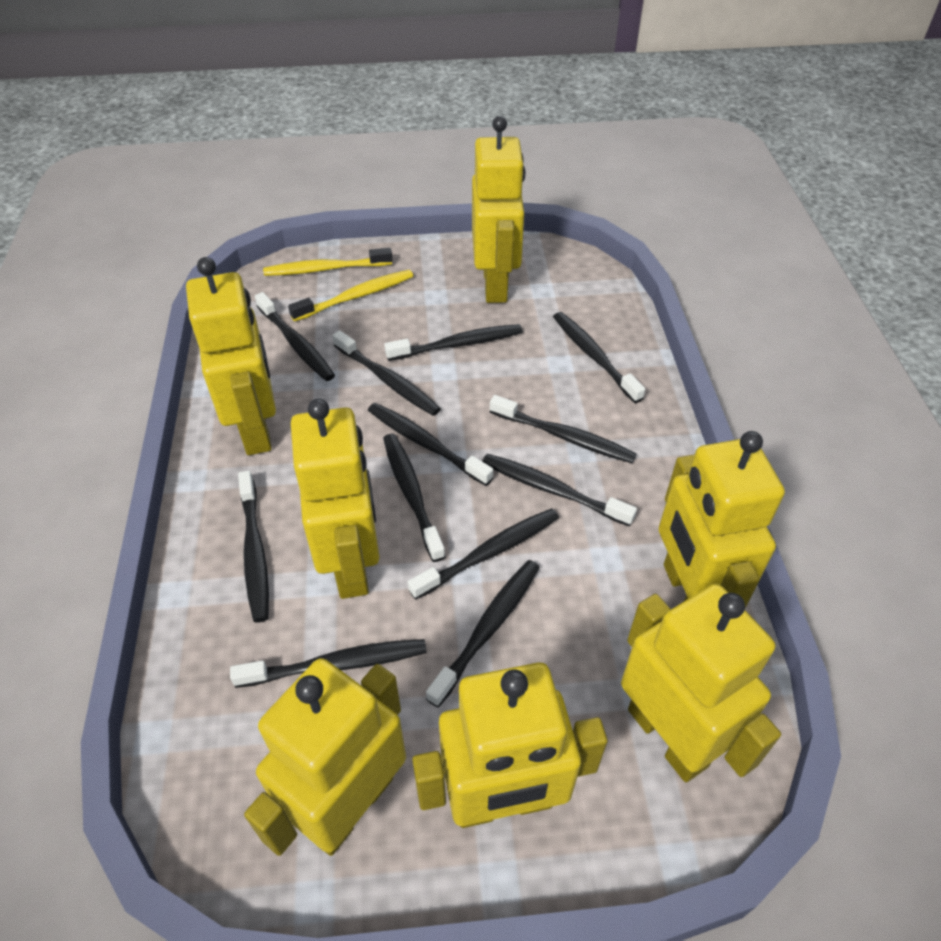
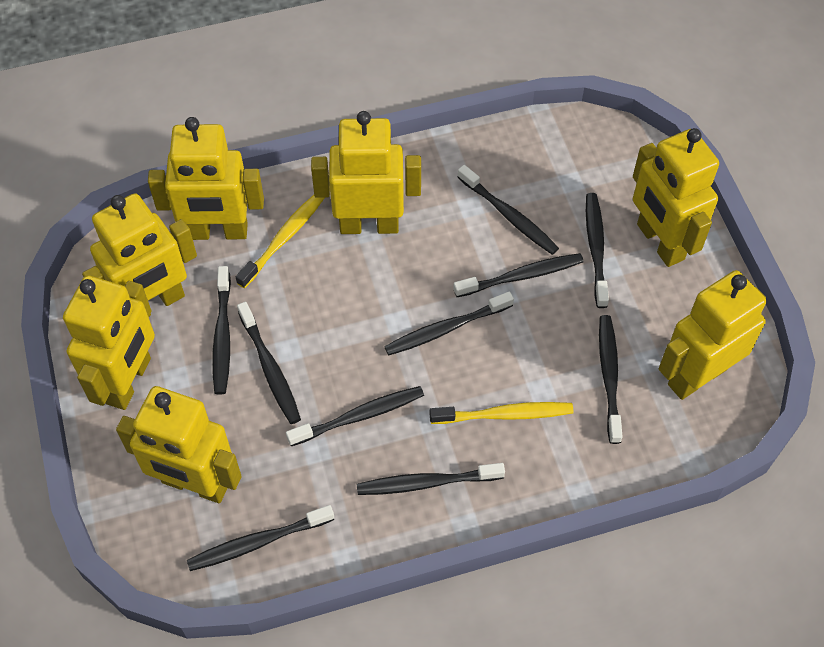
black toothbrush: [230,639,427,688] [238,471,269,623] [255,292,335,381] [333,330,441,416] [368,403,493,486] [383,434,446,562] [384,324,523,361] [408,508,559,600] [426,560,540,707] [482,454,637,527] [490,395,637,463] [553,312,645,403] = 12 -> [187,505,334,571] [212,266,231,395] [237,302,301,424] [286,386,424,446] [357,463,505,495] [384,291,514,356] [453,253,584,297] [457,165,559,255] [586,193,609,308] [599,315,623,444] = 10

